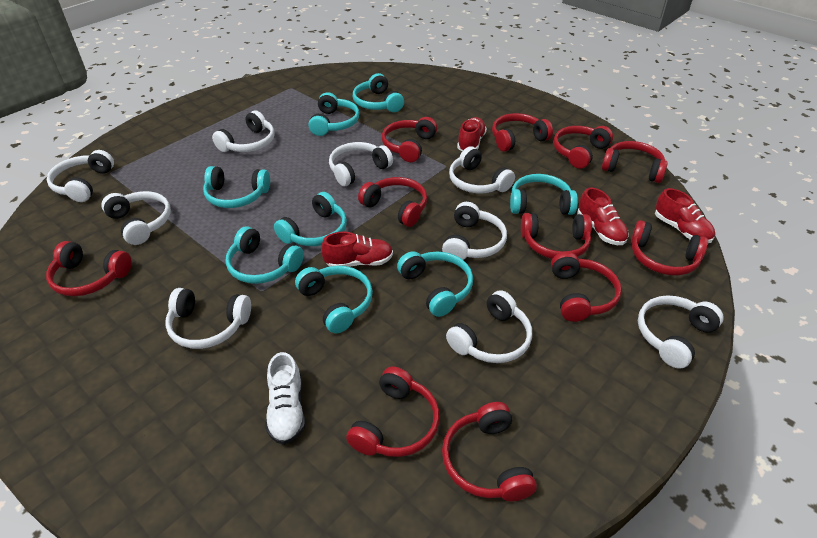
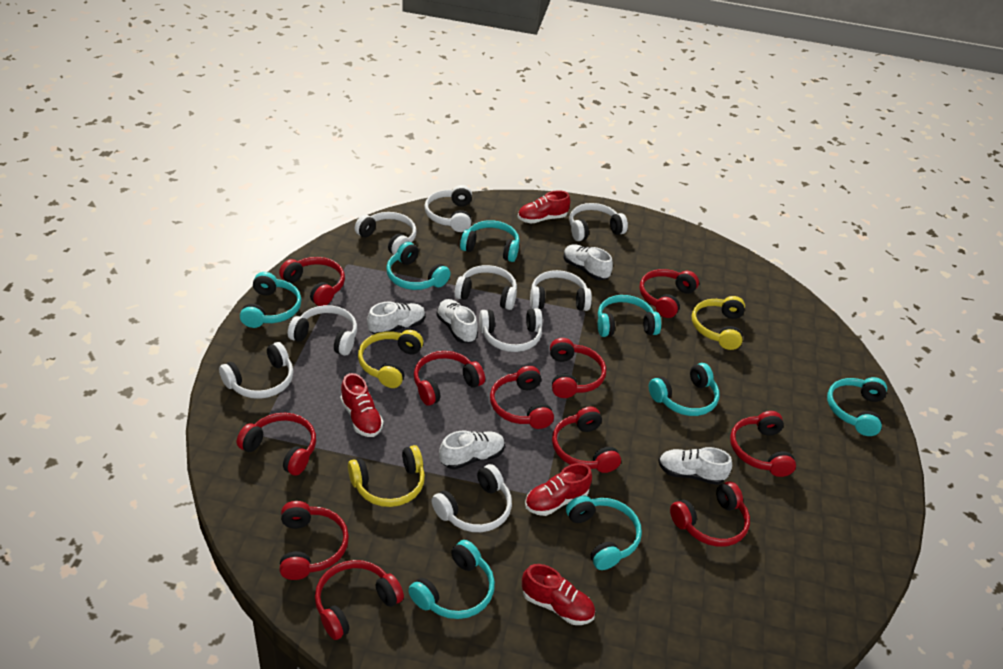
white shoe: [265,352,305,445] = 1 -> [367,302,426,334] [436,299,478,343] [439,431,505,470] [563,244,613,280] [658,447,732,485] = 5
yellow headphones: none = 0 -> [348,445,425,507] [358,330,423,388] [692,296,745,350] = 3

